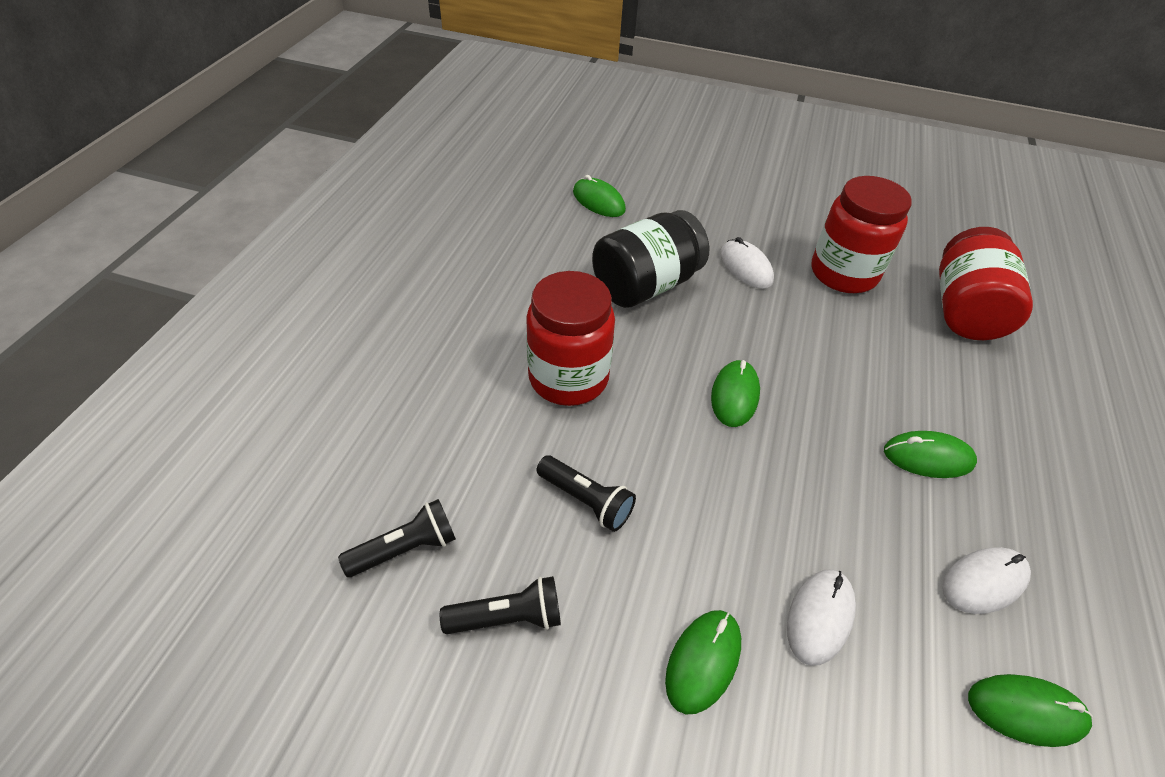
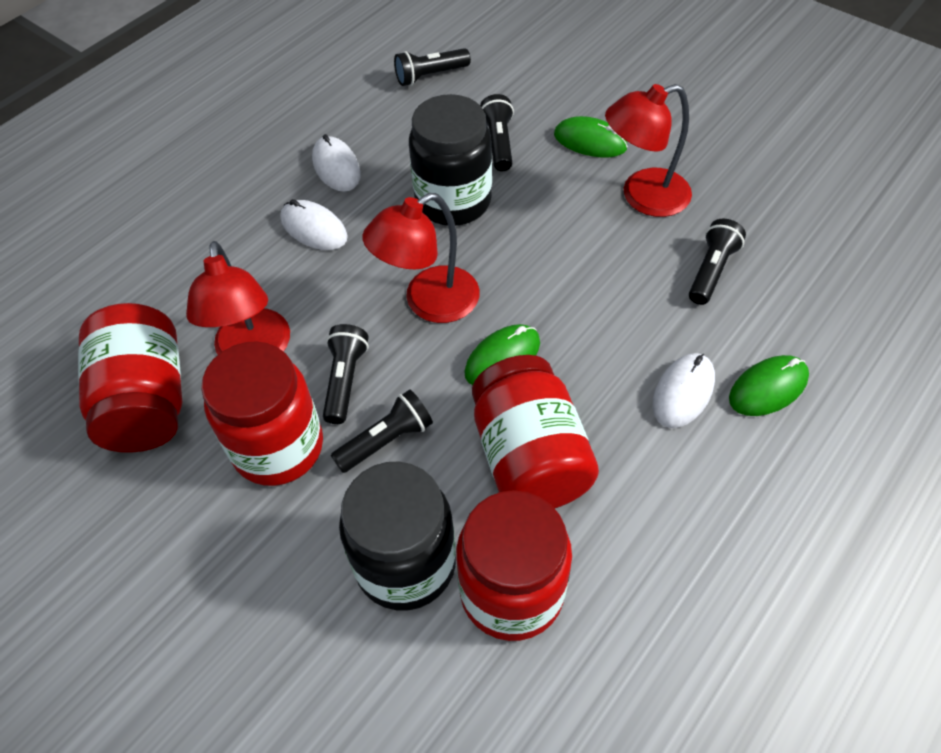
black flashlight: [338,499,456,577] [440,576,561,634] [537,455,636,532] = 3 -> [323,324,369,424] [331,389,433,473] [394,48,471,86] [480,94,514,171] [689,219,746,305] = 5
black jar: [592,210,709,308] = 1 -> [339,461,456,611] [409,94,492,226] = 2
green mouse: [573,175,626,217] [665,610,741,715] [711,360,760,427] [884,431,977,478] [968,674,1093,747] = 5 -> [465,324,540,385] [554,116,628,157] [729,355,809,416] = 3
red jar: [526,271,615,406] [811,176,912,293] [939,227,1033,340] = 3 -> [78,303,182,453] [201,341,323,486] [456,490,572,641] [472,355,599,509] = 4
red lamp: none = 0 -> [186,241,290,355] [362,193,479,323] [605,84,692,217] = 3

